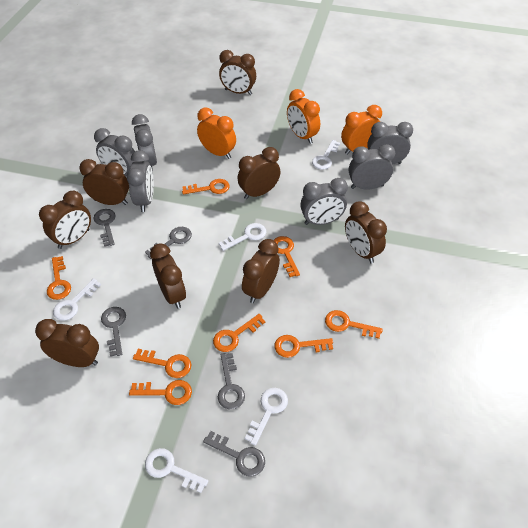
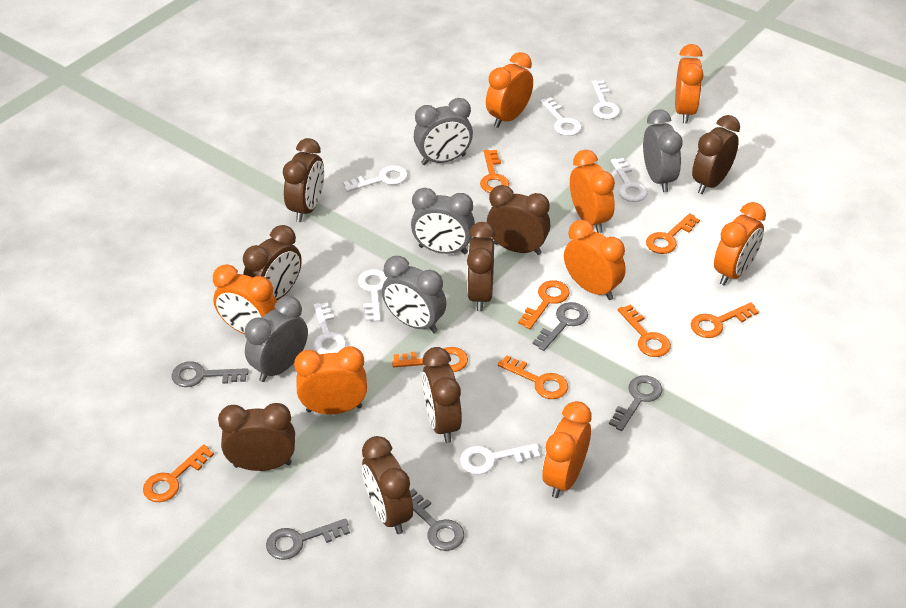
grey clock: [94,128,135,176] [126,150,154,212] [132,114,157,171] [300,178,348,225] [349,144,395,190] [367,122,413,164] = 6 -> [245,296,308,382] [382,256,447,333] [411,188,475,254] [414,98,473,165] [643,109,683,192] = 5
orange clock: [197,108,236,159] [287,89,320,144] [341,105,382,155] = 3 -> [213,264,277,334] [294,346,367,414] [486,52,533,128] [542,401,592,498] [564,220,626,300] [570,150,615,233] [675,44,704,123] [714,202,766,285] = 8
white key: [53,278,101,321] [145,448,208,493] [219,223,266,251] [245,388,288,446] [312,140,340,169] = 5 -> [313,302,346,354] [343,165,408,192] [358,269,388,322] [460,443,540,474] [540,97,582,136] [591,80,620,119] [611,158,648,202] = 7

